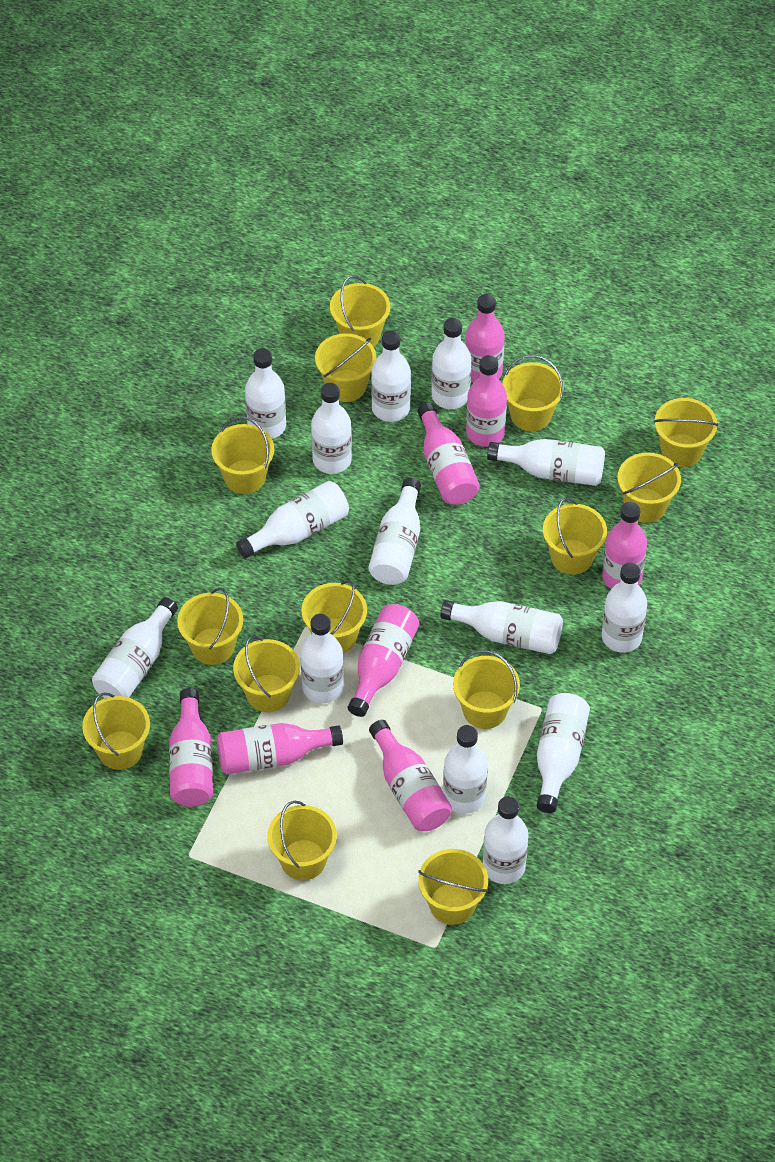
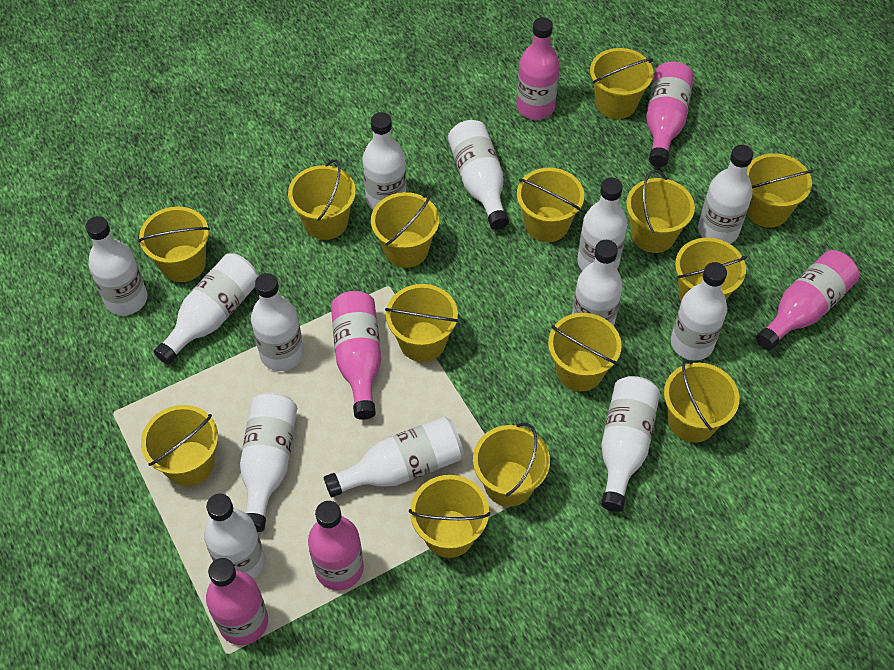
pink bottle: [169,688,213,807] [217,723,343,775] [348,604,419,717] [369,720,452,831] [418,403,480,505] [465,294,505,383] [466,355,507,447] [602,502,647,589] = 8 -> [206,558,268,645] [308,501,364,591] [331,291,381,420] [516,17,560,120] [646,61,694,167] [756,250,859,350] = 6
white bottle: [92,597,178,698] [236,481,349,559] [245,348,286,439] [301,614,344,703] [311,383,352,474] [369,478,421,585] [371,330,411,422] [432,318,471,409] [440,600,563,654] [443,725,488,814] [483,796,529,884] [487,439,605,486] [537,693,590,813] [602,563,647,653] = 14 -> [85,216,147,316] [153,253,258,365] [204,494,265,579] [240,392,297,532] [251,273,304,371] [324,417,464,497] [362,112,406,210] [448,120,509,230] [572,240,623,326] [577,178,627,271] [601,376,660,512] [671,262,727,360] [698,145,753,244] = 13

